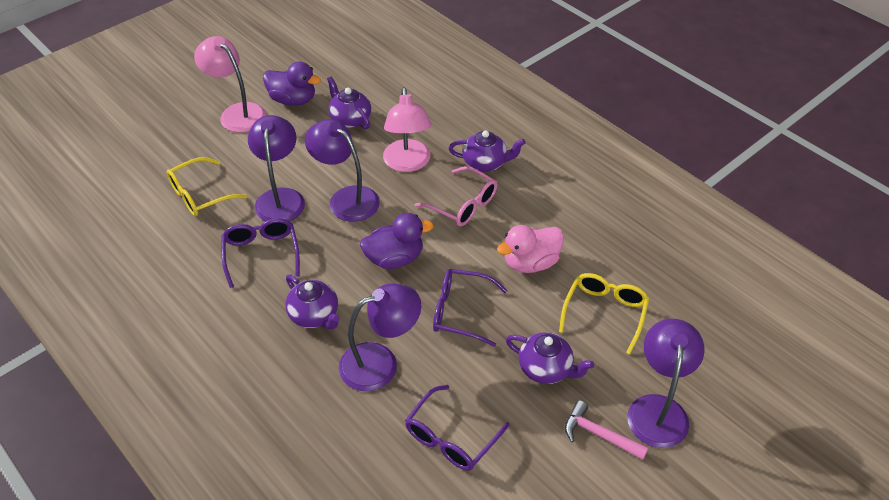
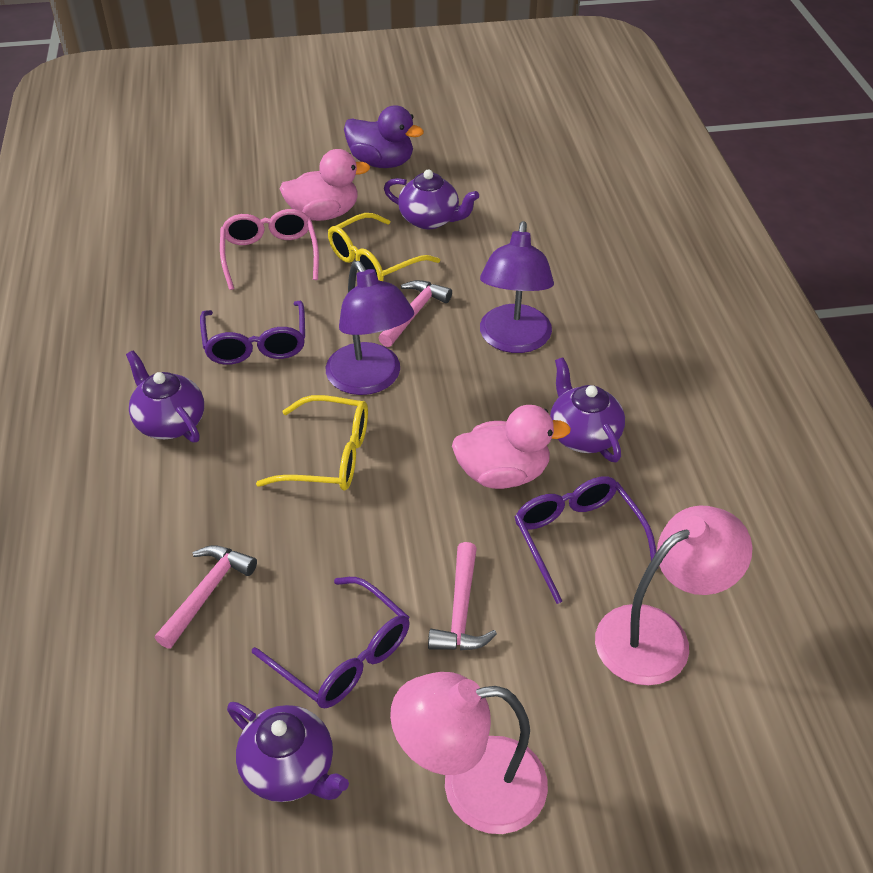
pink duck: [497,225,564,273] = 1 -> [279,149,370,221] [452,405,571,489] = 2
pink hammer: [565,400,648,460] = 1 -> [155,545,257,649] [378,280,452,347] [428,542,497,650] = 3
purple duck: [263,61,321,106] [360,213,434,269] = 2 -> [344,105,424,168] = 1
purple lamp: [248,115,305,222] [305,119,380,222] [338,283,421,391] [627,319,704,448] = 4 -> [326,261,414,395] [480,221,554,353] = 2

